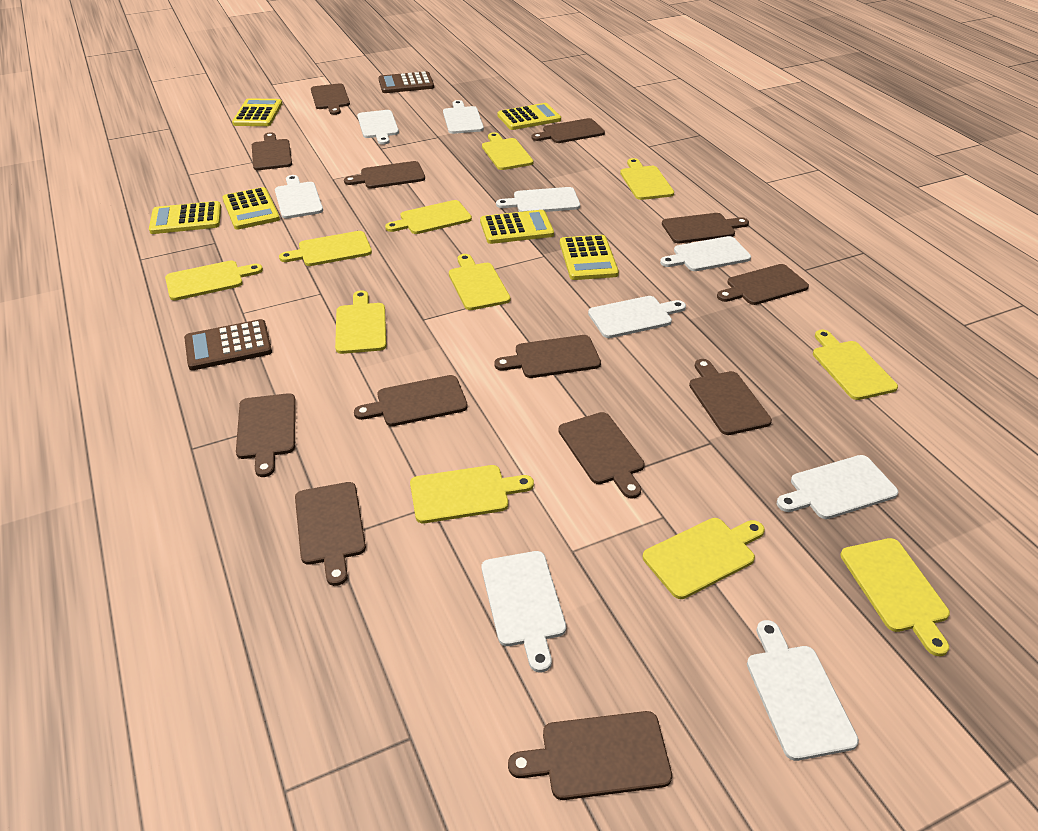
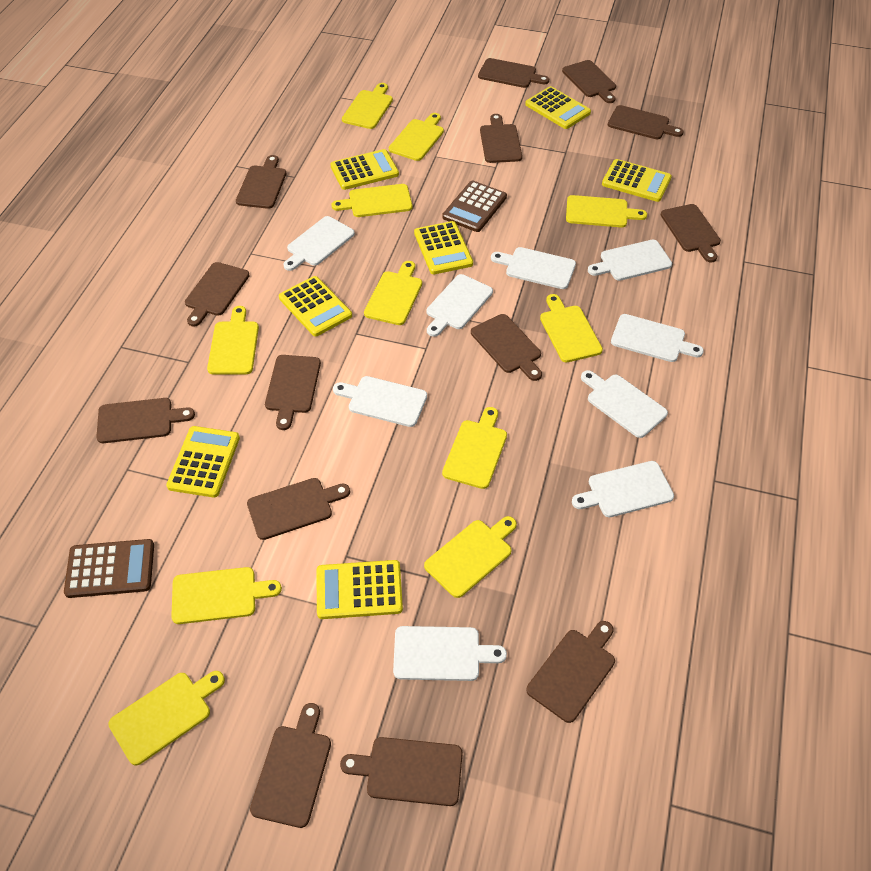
brown cutting board: [236,393,296,477] [252,132,292,170] [295,482,366,586] [311,83,350,115] [344,161,425,189] [354,375,468,426] [494,335,601,378] [508,711,672,800] [531,118,605,143] [558,412,645,499] [662,213,749,243] [689,359,772,435] [717,264,809,305] = 13 -> [96,398,195,443] [185,262,250,326] [236,155,286,209] [247,478,350,540] [250,703,331,828] [265,355,321,430] [340,737,463,806] [471,314,542,381] [478,58,549,88] [480,114,522,163] [526,621,615,723] [562,60,616,103] [608,105,684,139] [661,204,721,262] = 14
yellow calculator: [149,201,221,234] [222,187,280,230] [232,98,282,126] [480,210,554,244] [497,103,561,130] [560,235,619,280] = 6 -> [166,426,240,498] [279,276,352,336] [317,560,403,619] [330,149,399,190] [414,221,473,274] [525,86,591,129] [602,159,672,202] = 7

